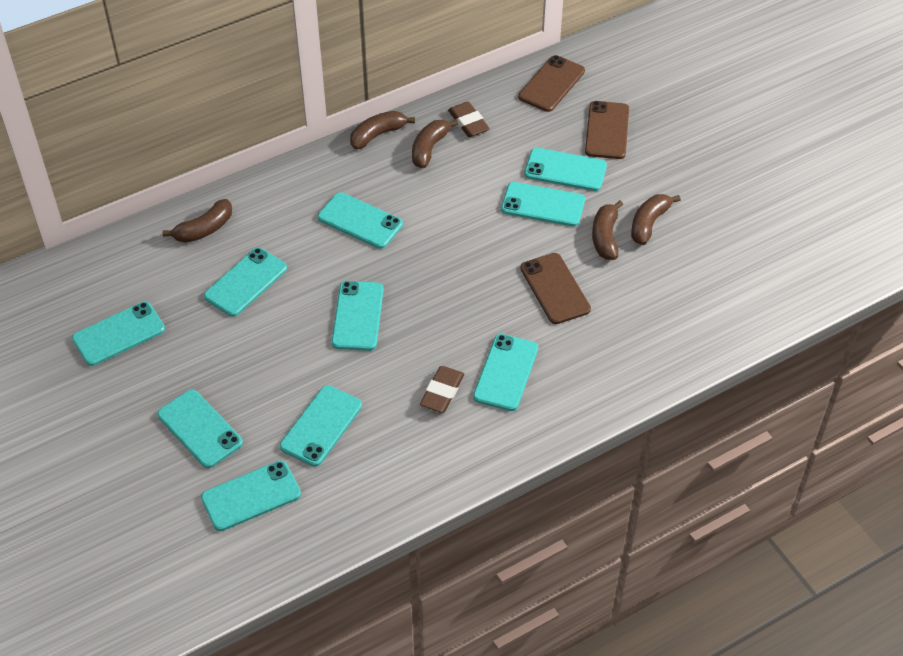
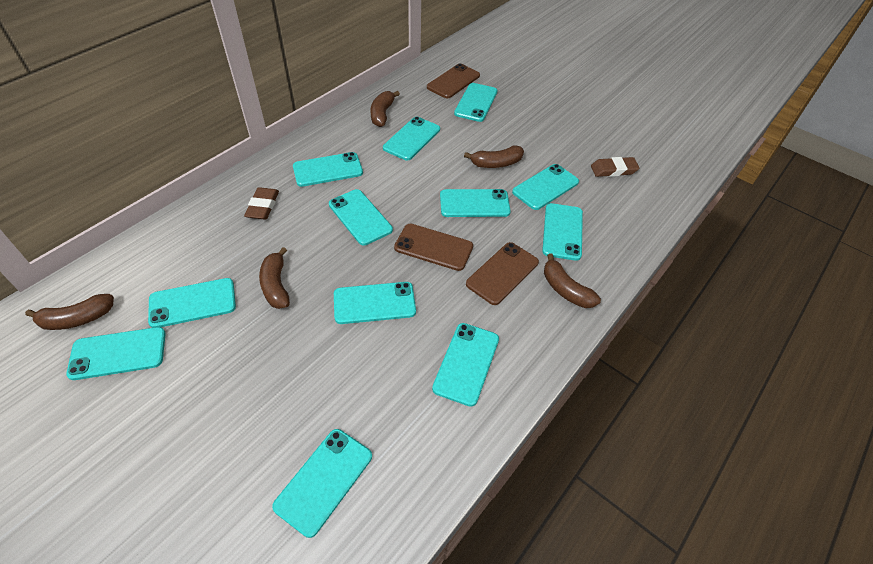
turquoise phone: [72,302,165,366] [157,389,243,468] [201,460,301,531] [204,248,287,317] [280,385,362,467] [318,192,403,249] [332,281,384,351] [473,334,538,411] [501,182,585,226] [524,148,607,191] = 10 -> [66,327,166,380] [148,278,236,328] [272,429,372,538] [293,152,363,187] [329,189,393,246] [334,282,416,324] [383,117,440,160] [432,323,499,407] [440,189,511,217] [454,83,498,122] [512,164,579,210] [542,203,583,261] = 12

